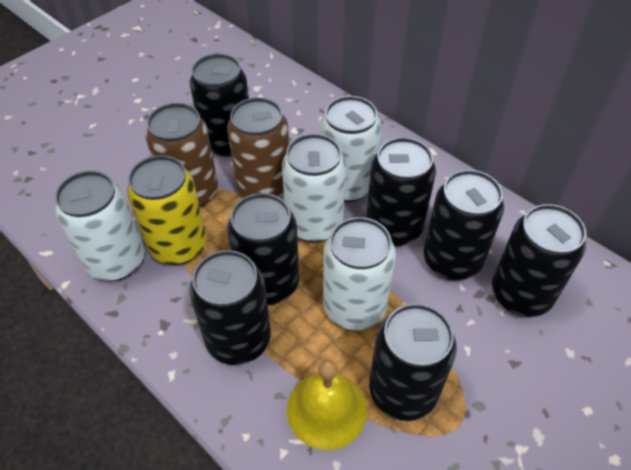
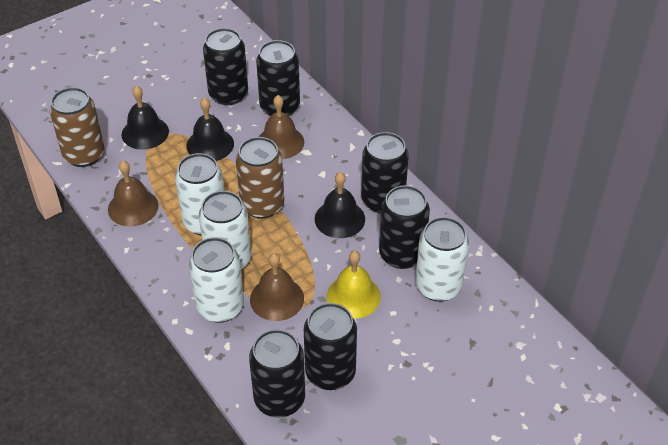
black bell: none = 0 -> [122,86,169,150] [186,97,234,161] [315,172,365,238] = 3
black can: [189,54,249,157] [189,250,271,365] [227,193,299,305] [366,137,436,246] [369,303,457,421] [424,170,504,280] [492,204,586,317] = 7 -> [203,28,248,105] [249,329,305,417] [256,40,300,116] [304,303,357,390] [361,132,409,214] [379,185,430,269] = 6
brown bell: none = 0 -> [108,161,159,227] [250,253,304,321] [259,95,304,159] = 3
yellow can: [127,155,207,265] = 1 -> none = 0

